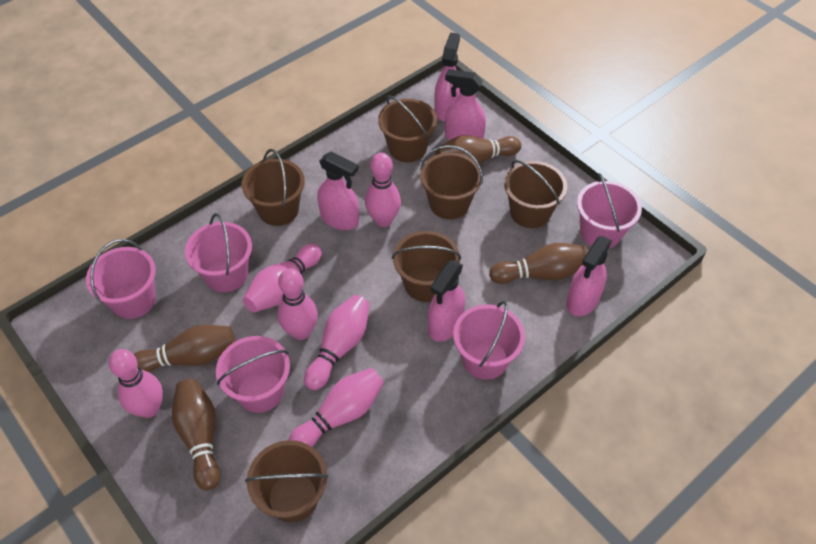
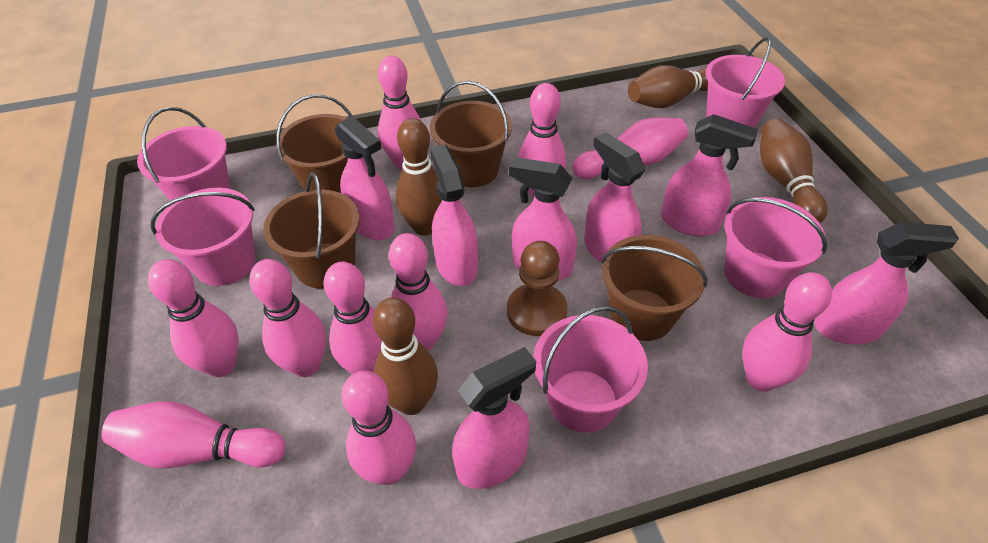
brown bucket: [242,149,305,226] [245,440,329,523] [378,95,437,162] [392,231,461,302] [420,145,483,219] [504,160,567,228] = 6 -> [263,172,360,288] [276,94,352,193] [430,81,512,187] [601,235,708,341] = 4
brown pawn: none = 0 -> [507,241,568,336] = 1
pink bowling pin: [109,349,163,418] [243,244,322,312] [277,268,318,340] [289,368,384,447] [304,295,370,390] [365,153,401,227] = 6 -> [102,401,286,468] [148,259,239,377] [249,259,326,377] [323,262,382,374] [341,371,416,485] [378,56,422,170] [389,233,448,351] [518,83,566,198] [572,117,688,179] [742,272,832,392] = 10
pink spray bottle: [317,152,359,230] [428,260,465,342] [434,32,460,121] [445,69,486,140] [566,236,612,316] = 5 -> [335,116,395,240] [430,144,478,286] [452,347,536,489] [509,157,577,280] [584,132,645,263] [661,114,758,236] [814,222,959,344] = 7

